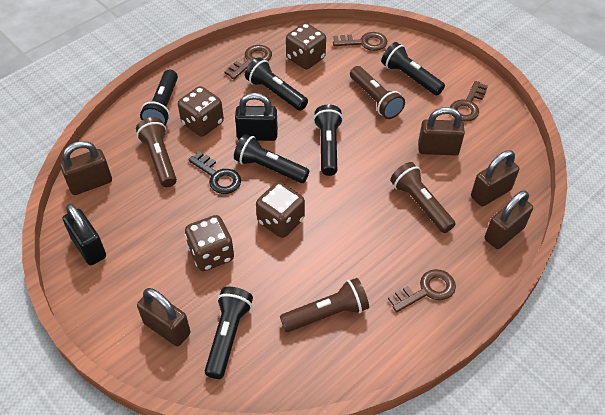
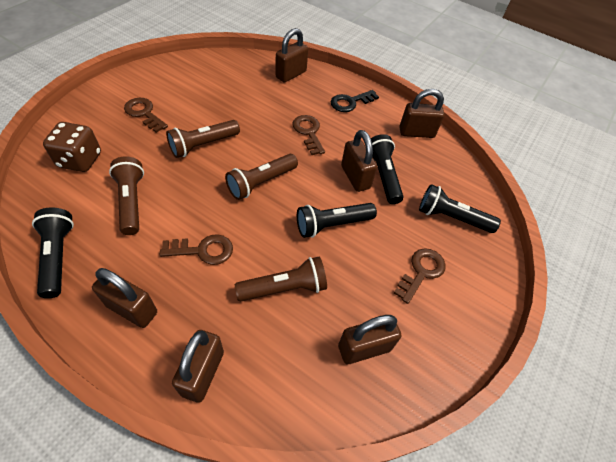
black flashlight: [140,70,178,125] [205,287,253,379] [234,134,309,183] [245,57,308,111] [313,104,343,176] [381,42,445,95] = 6 -> [32,207,74,298] [297,203,377,238] [371,134,403,204] [419,184,501,233] = 4
black padlock: [62,204,106,265] [235,93,278,141] = 2 -> none = 0
brown dice: [178,86,224,137] [185,215,234,271] [256,182,305,238] [286,23,326,70] = 4 -> [43,122,101,172] = 1
brown padlock: [60,141,112,195] [137,288,191,346] [418,107,465,156] [471,150,519,206] [485,191,533,249] = 5 -> [92,268,157,328] [172,330,224,403] [275,28,308,83] [338,315,401,364] [341,130,377,192] [400,89,444,138] = 6

